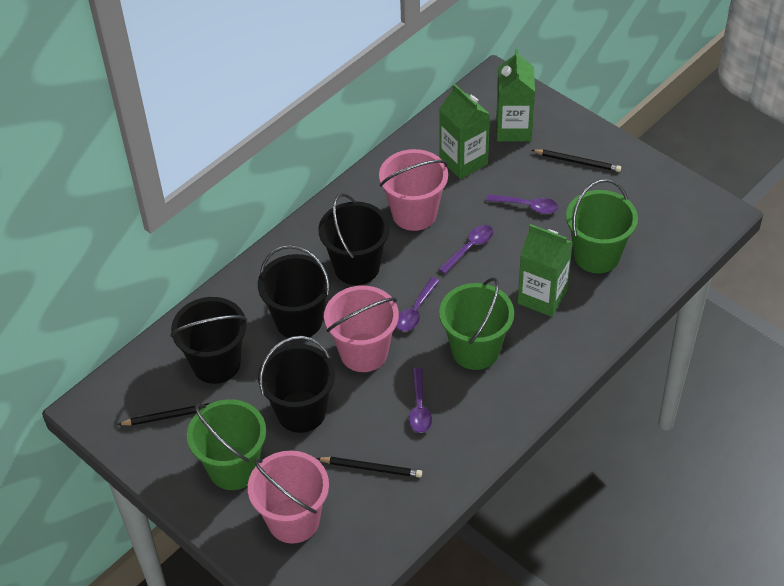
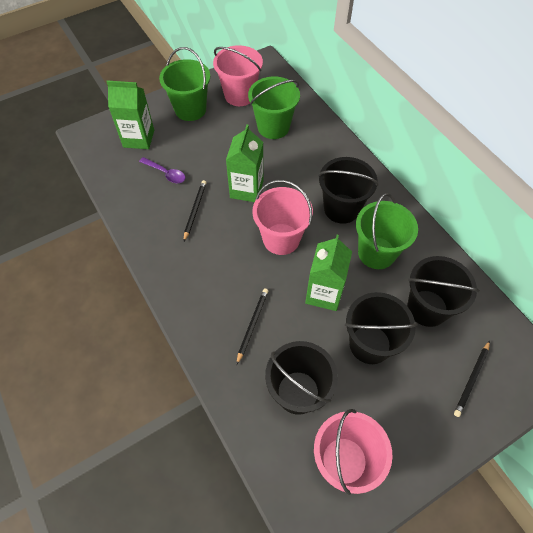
purple spoon: [396,277,439,331] [409,368,432,433] [439,225,493,274] [486,194,558,214] = 4 -> [139,157,185,183] = 1

